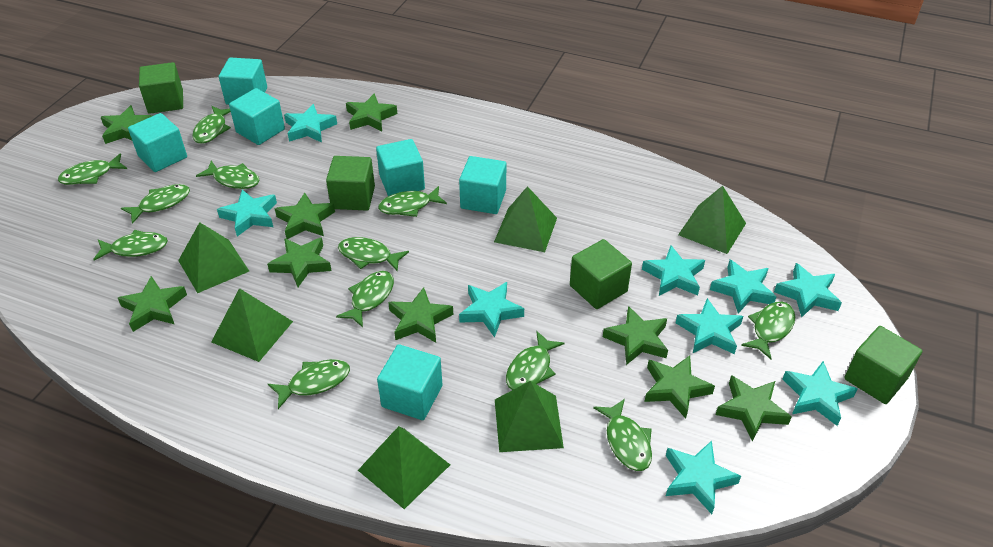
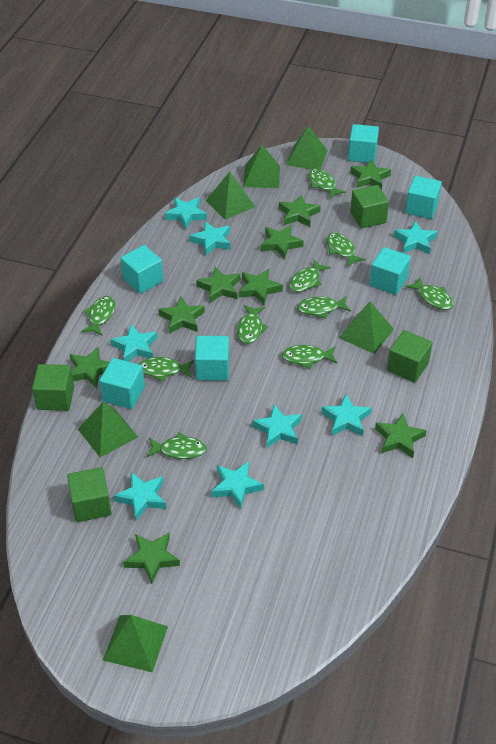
green fish: [58,153,127,185] [93,230,168,261] [121,184,190,224] [192,106,231,144] [196,160,260,189] [268,359,350,409] [336,271,394,327] [338,237,409,272] [378,186,447,217] [506,331,564,390] [593,399,652,471] [741,301,795,359] = 12 -> [81,296,115,335] [139,357,194,382] [147,433,207,459] [237,305,268,344] [282,345,337,369] [289,259,331,292] [297,296,351,319] [308,168,346,199] [326,232,366,267] [405,277,454,310] = 10
turquoise star: [217,190,277,237] [284,104,337,143] [459,282,524,338] [642,246,705,296] [666,441,741,514] [676,298,743,354] [710,259,776,313] [774,263,842,318] [783,361,857,426] = 9 -> [110,324,158,361] [114,472,167,520] [165,198,207,230] [189,221,231,256] [211,461,264,509] [252,404,302,448] [321,394,372,436] [394,221,438,254] = 8

